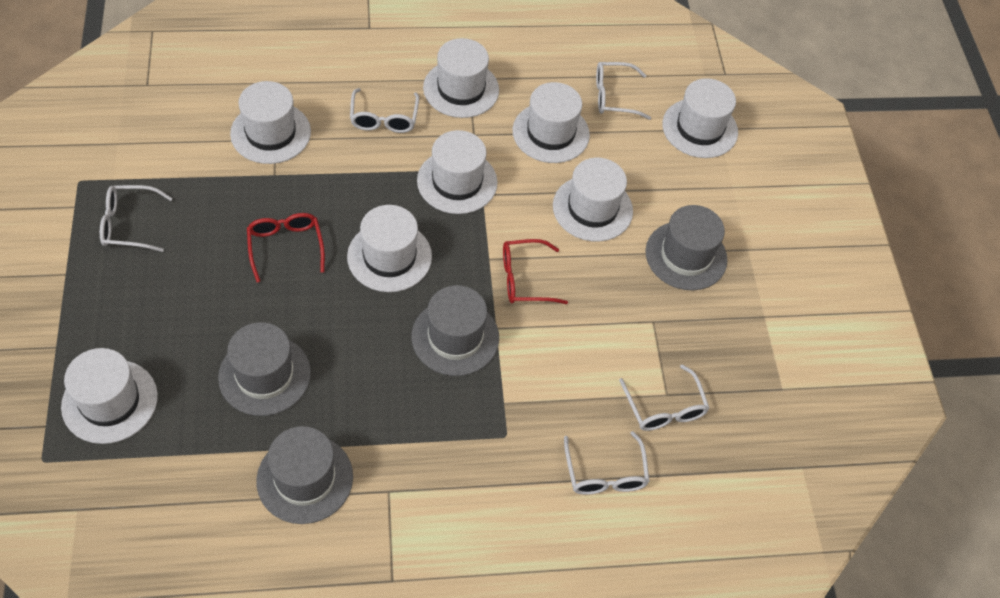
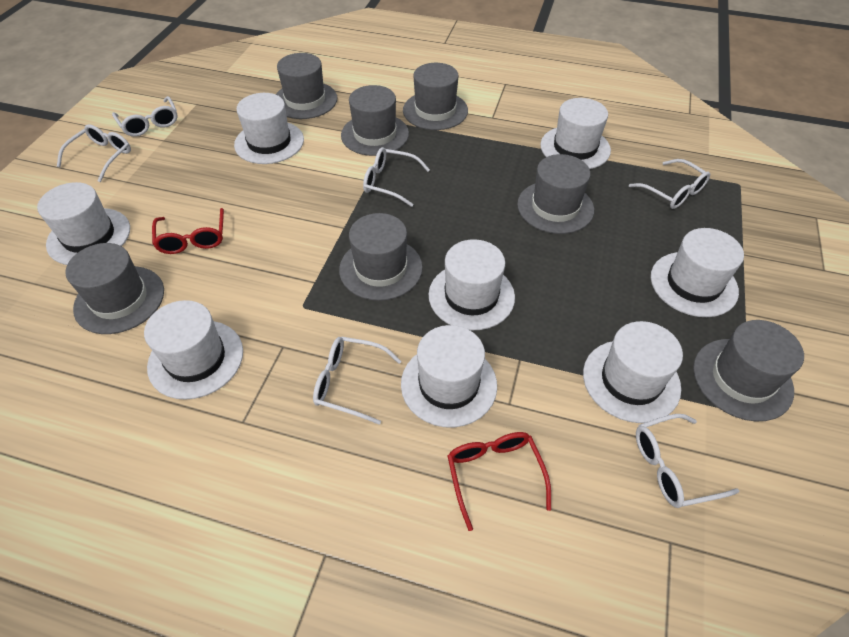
grey hat: [218,322,311,416] [256,426,353,524] [412,285,499,376] [646,205,727,290] = 4 -> [65,243,164,334] [276,53,337,119] [339,213,423,301] [341,85,409,156] [403,63,468,130] [517,154,594,234] [693,320,804,422] = 7
white glasses: [100,185,173,252] [350,88,419,133] [564,431,650,495] [596,62,651,120] [619,364,709,431] = 5 -> [57,124,131,182] [112,96,178,137] [313,336,402,425] [363,147,430,207] [629,159,710,209] [636,414,739,508] = 6

